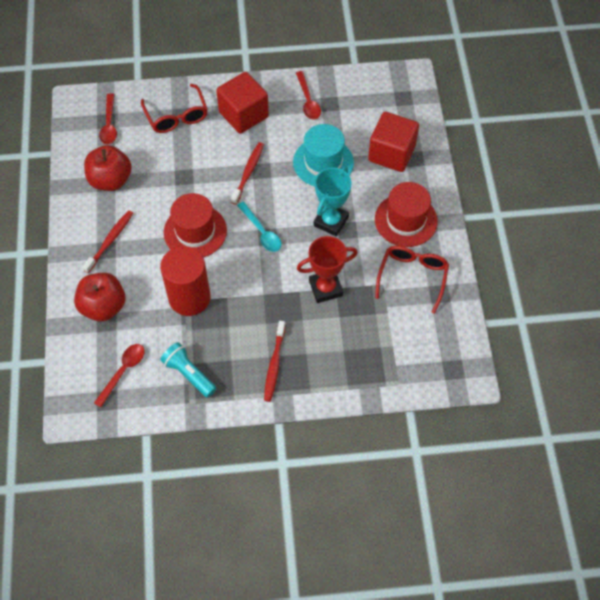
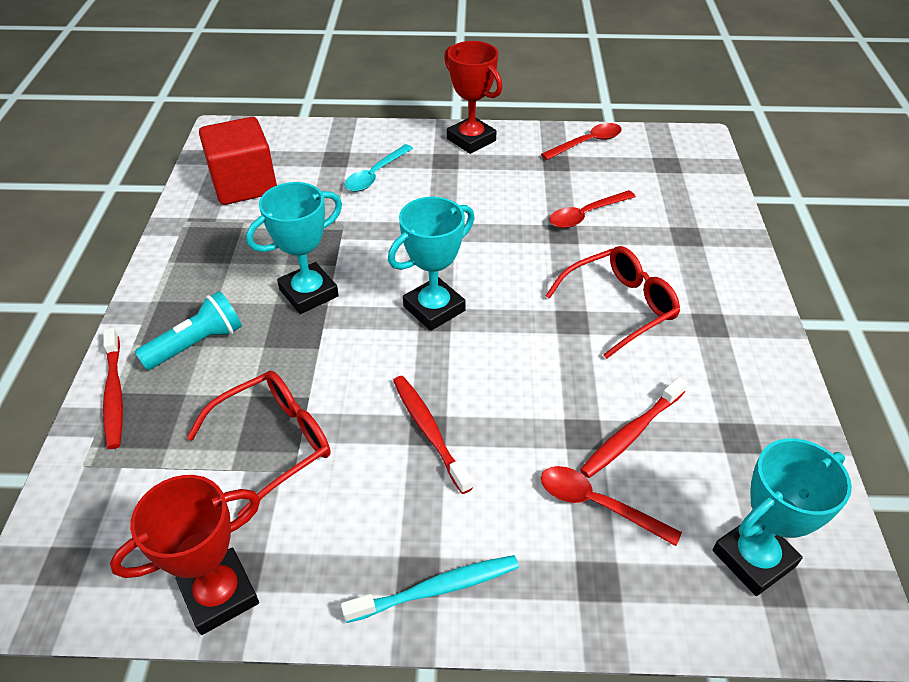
red apple: [74,273,125,322] [84,145,132,191] = 2 -> none = 0
red cube: [216,72,269,134] [368,112,419,172] = 2 -> [199,117,277,205] = 1
red cylinder: [160,246,210,316] = 1 -> none = 0
red hat: [164,193,227,257] [375,182,438,247] = 2 -> none = 0
red trophy: [297,236,358,303] = 1 -> [110,475,260,635] [444,41,503,154] = 2
turquoise hat: [293,124,354,186] = 1 -> none = 0
turquoise toothbrush: none = 0 -> [341,555,519,623] = 1
turquoise trophy: [313,167,352,236] = 1 -> [246,182,342,314] [388,197,475,331] [713,438,852,596] = 3

